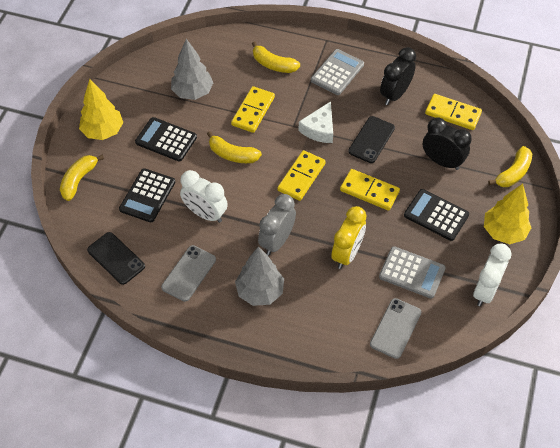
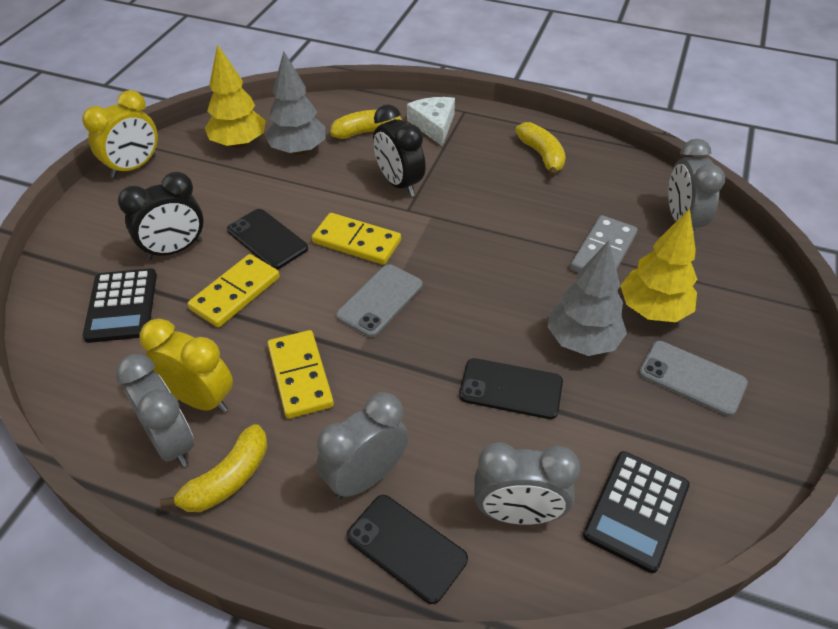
black calculator: [119,168,175,222] [135,117,197,162] [404,189,469,241] = 3 -> [83,269,157,343] [583,451,690,573] = 2
black phone: [87,232,145,285] [348,116,395,163] = 2 -> [227,209,308,269] [346,495,468,604] [459,358,563,419] = 3
grey calculator: [311,49,364,95] [379,246,446,299] = 2 -> none = 0
grey clock: [258,194,296,256] = 1 -> [116,354,194,467] [317,392,408,499] [474,442,580,525] [668,139,725,235] = 4
grey domino: none = 0 -> [570,215,637,272] = 1
white clock: [180,170,228,223] [473,244,511,307] = 2 -> none = 0
yellow banana: [60,154,104,201] [207,131,262,163] [252,41,300,73] [488,146,532,187] = 4 -> [160,424,267,512] [330,110,411,139] [515,122,566,178] = 3
yellow clock: [331,206,367,269] = 1 -> [82,90,158,178] [139,319,233,413] = 2
yellow domino: [231,86,275,133] [277,150,326,201] [340,169,400,211] [425,94,482,130] = 4 -> [188,254,280,328] [267,330,334,419] [312,213,401,265] = 3

